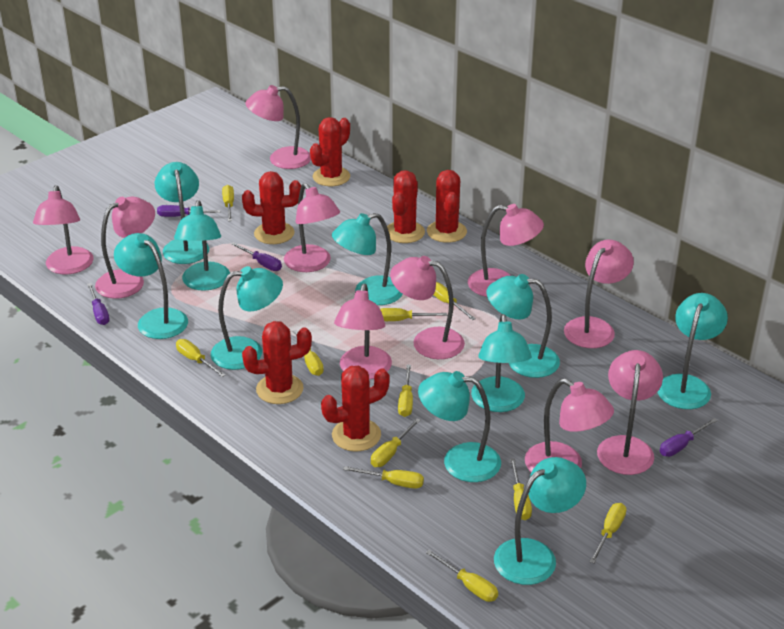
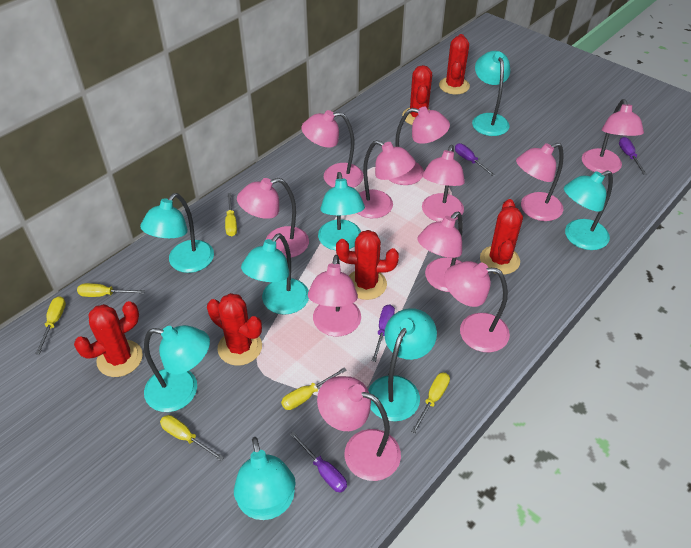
pink lamp: [33,185,93,275] [95,197,155,299] [246,85,311,169] [284,183,340,272] [334,284,392,379] [390,256,465,359] [468,204,544,297] [525,379,614,472] [564,239,634,348] [597,350,663,475] = 10 -> [237,178,309,258] [301,110,363,188] [308,255,361,336] [317,376,401,481] [357,140,415,218] [389,107,450,185] [417,212,463,292] [422,145,465,222] [444,261,510,352] [516,143,564,221] [582,99,644,174] = 11
turquoise lamp: [114,233,188,339] [155,162,209,264] [174,200,230,291] [211,266,283,370] [332,213,403,305] [418,371,501,482] [471,314,532,412] [486,274,560,378] [494,457,586,585] [657,293,728,409] = 10 -> [140,193,214,273] [144,325,210,412] [234,437,296,520] [241,233,309,315] [318,172,365,250] [368,308,437,421] [472,51,511,136] [564,170,613,250] = 8
yellow screwdriver: [176,339,225,377] [222,185,234,221] [293,330,324,376] [343,466,424,489] [371,418,421,467] [380,308,447,321] [398,365,413,417] [426,550,498,602] [434,282,476,320] [510,458,532,520] [589,503,626,563] = 11 -> [35,296,66,354] [77,283,145,297] [160,415,224,461] [225,193,237,236] [281,367,347,410] [411,372,450,434] = 6

